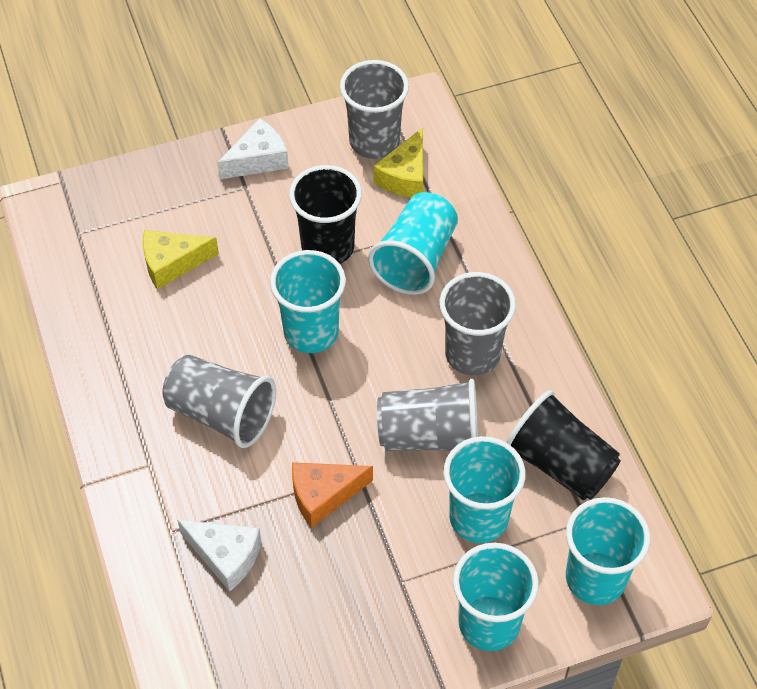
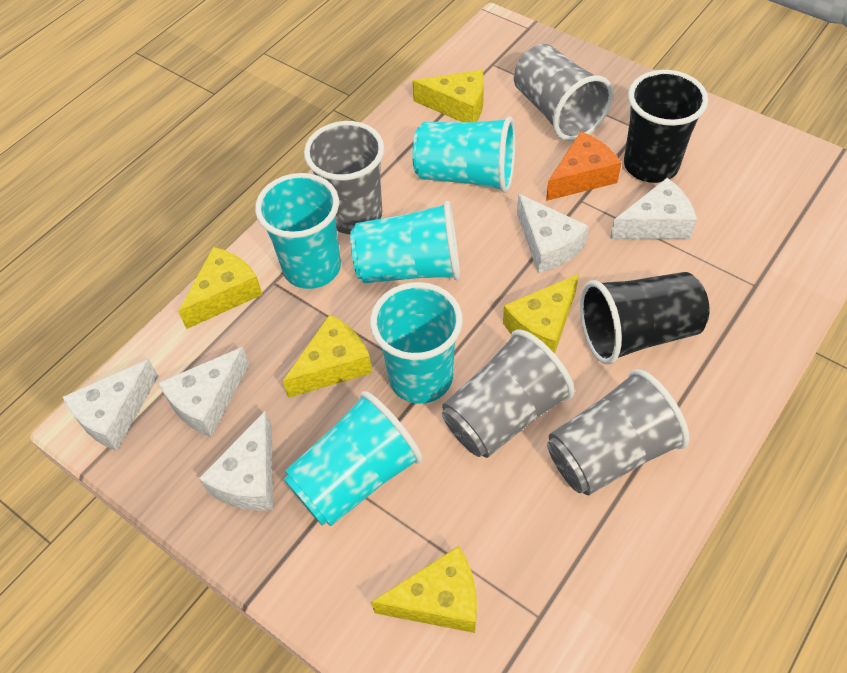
white cheese: [177,520,261,592] [217,118,289,179] = 2 -> [63,359,158,451] [159,347,249,437] [199,410,273,511] [517,194,589,273] [610,178,697,239] = 5
yellow cheese: [143,230,219,289] [374,127,423,198] = 2 -> [178,247,263,329] [283,315,372,398] [371,546,477,633] [412,70,484,122] [503,274,579,353] = 5

